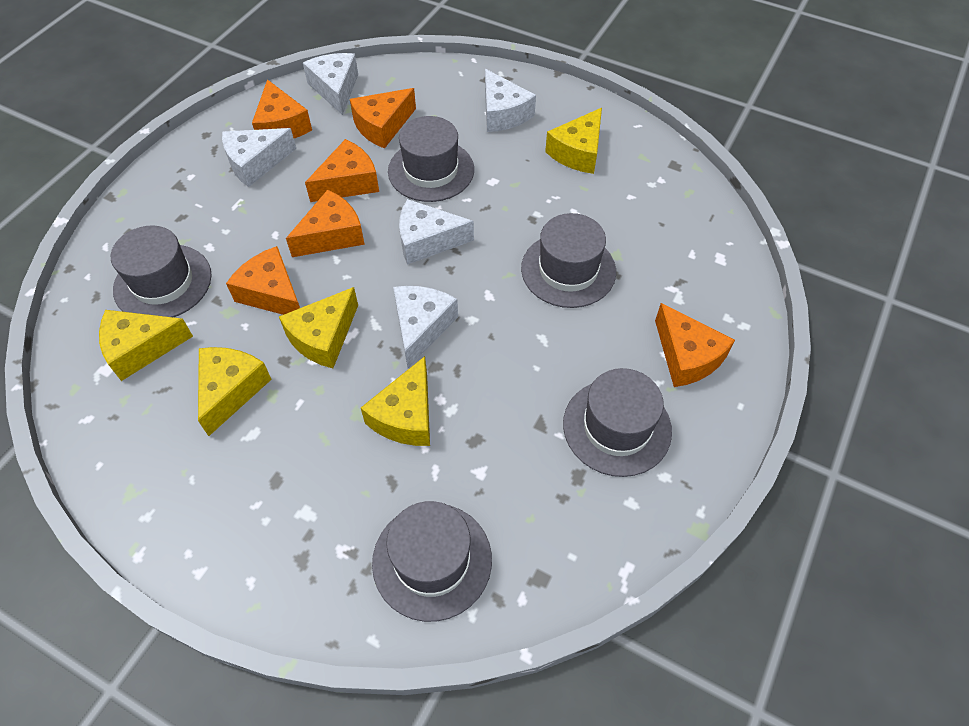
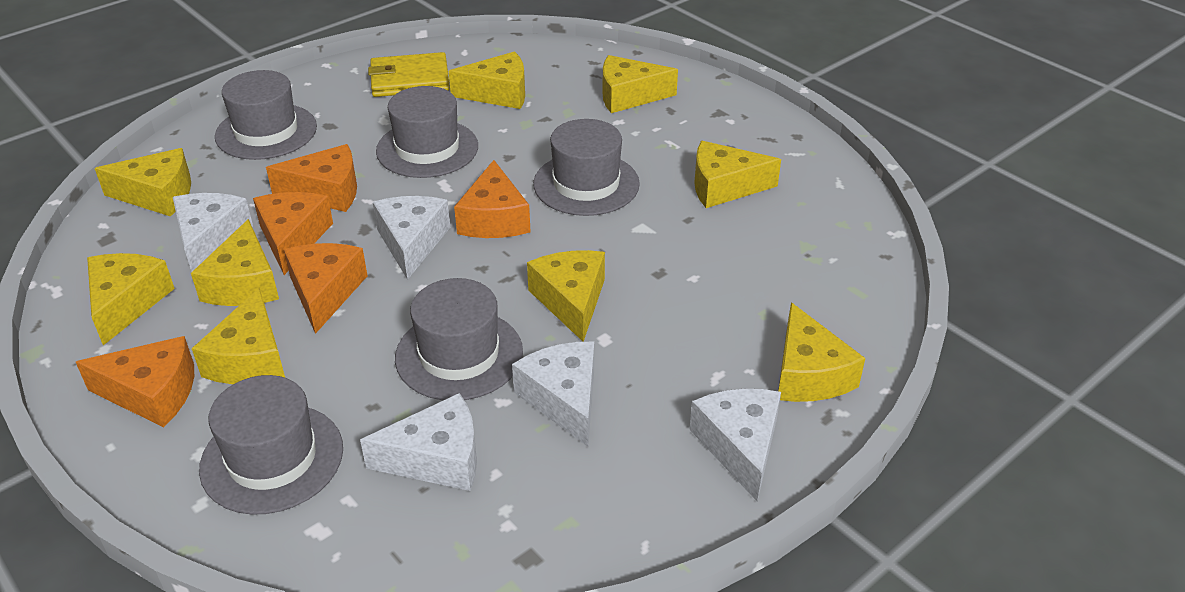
orange cheese: [226,246,300,315] [252,79,312,138] [286,190,365,257] [305,139,379,202] [350,88,416,149] [655,303,735,387] = 6 -> [76,336,194,427] [253,192,333,275] [266,144,357,212] [284,243,368,334] [454,160,531,238] = 5
yellow cheese: [99,310,193,381] [198,347,272,436] [279,287,358,368] [361,356,430,446] [545,108,602,174] = 5 -> [87,253,175,345] [94,148,191,217] [191,219,279,306] [192,288,285,384] [449,51,525,109] [527,250,605,342] [603,55,678,113] [694,141,781,208] [778,302,865,402] = 9
yellow wallet: none = 0 -> [368,52,450,97] = 1

